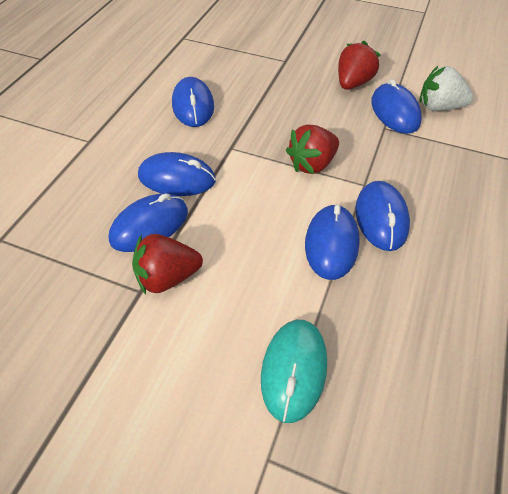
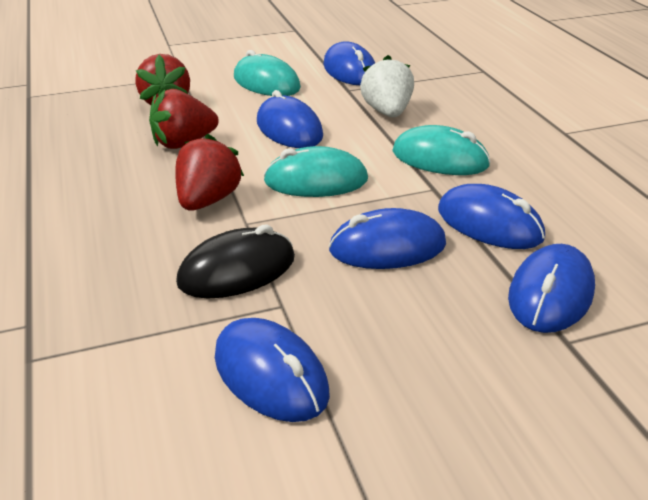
black mouse: none = 0 -> [176,224,295,298] = 1
turquoise mouse: [261,320,327,423] = 1 -> [234,50,301,96] [263,146,368,197] [392,125,491,175] = 3

